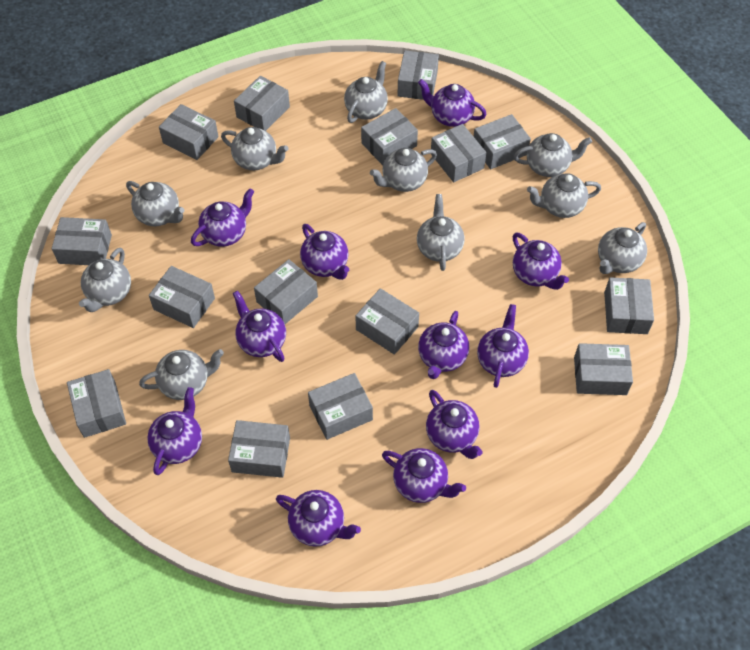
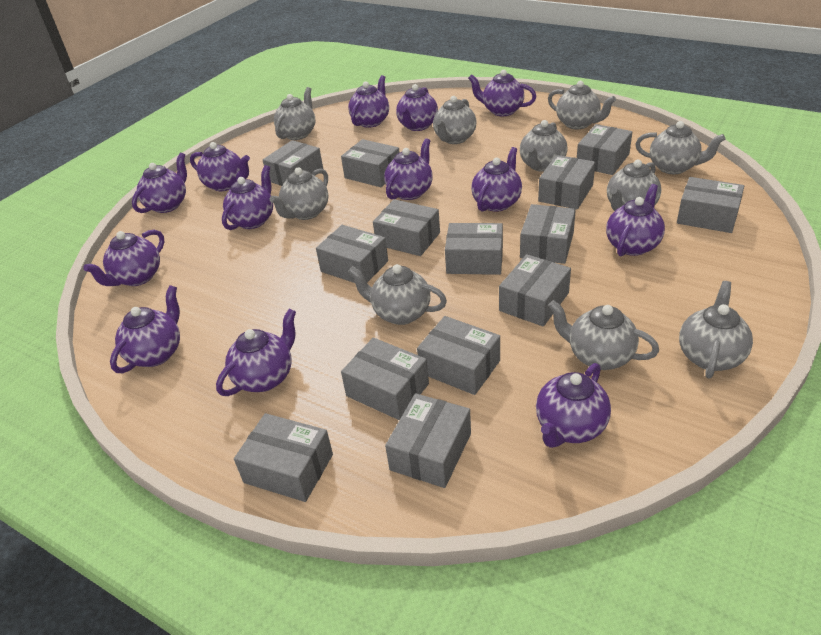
grey box: [52,217,112,265] [67,369,126,438] [149,266,215,328] [159,104,218,160] [228,420,290,478] [234,76,290,131] [254,259,318,324] [308,373,373,440] [355,288,419,355] [361,108,418,165] [397,50,439,100] [431,124,487,182] [473,114,531,169] [574,343,633,395] [604,277,654,334] = 15 -> [234,413,333,502] [263,140,323,186] [316,225,388,283] [341,139,400,187] [341,338,429,420] [373,199,440,256] [385,393,471,488] [417,316,500,395] [445,223,503,275] [499,254,571,326] [520,204,576,264] [538,155,595,209] [577,124,632,175] [677,177,744,233] = 14
purple teapot: [147,387,202,475] [191,188,254,247] [233,291,286,362] [276,490,361,547] [300,224,349,280] [382,448,466,503] [418,79,487,127] [418,311,469,379] [426,390,483,459] [477,304,529,388] [513,233,569,290] = 11 -> [83,230,164,286] [110,285,180,373] [132,153,187,213] [190,142,250,191] [216,309,296,396] [222,165,273,230] [348,75,389,128] [384,138,433,200] [396,84,438,131] [468,70,536,116] [471,147,522,212] [536,363,611,448] [606,184,665,256] = 13

